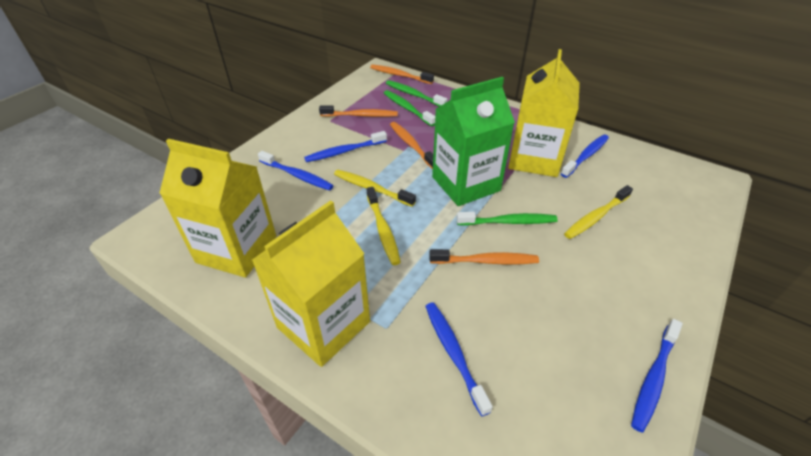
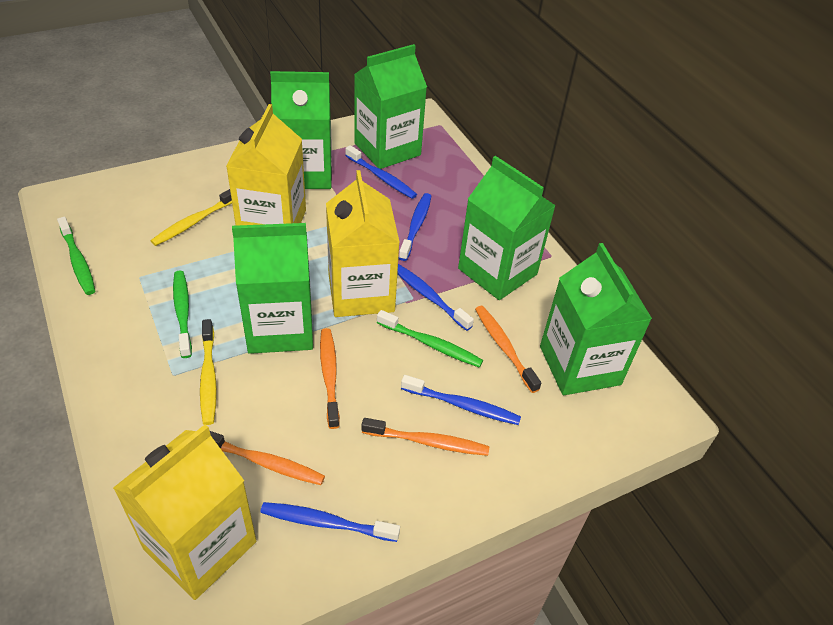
green carton: [432,77,515,206] = 1 -> [232,223,313,354] [270,71,332,189] [354,44,427,169] [458,156,556,300] [540,243,652,395] = 5
yellow toothbrush: [334,170,416,207] [367,187,401,265] [564,185,633,239] = 3 -> [151,189,232,246] [200,319,217,425] = 2

